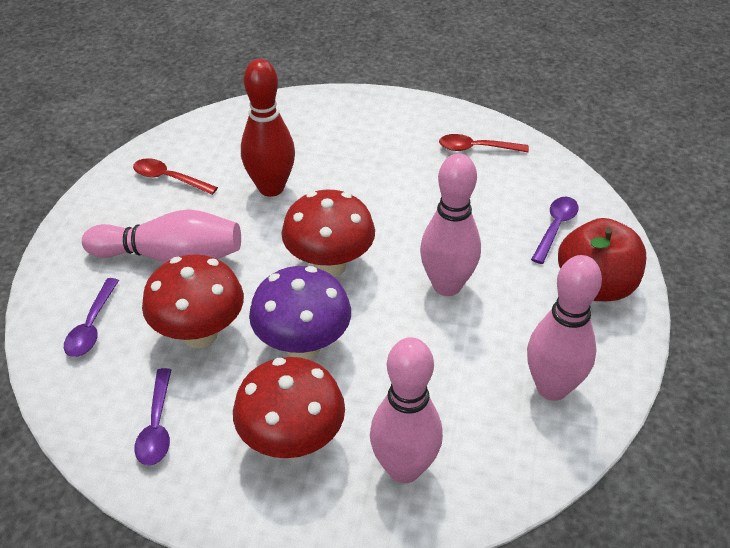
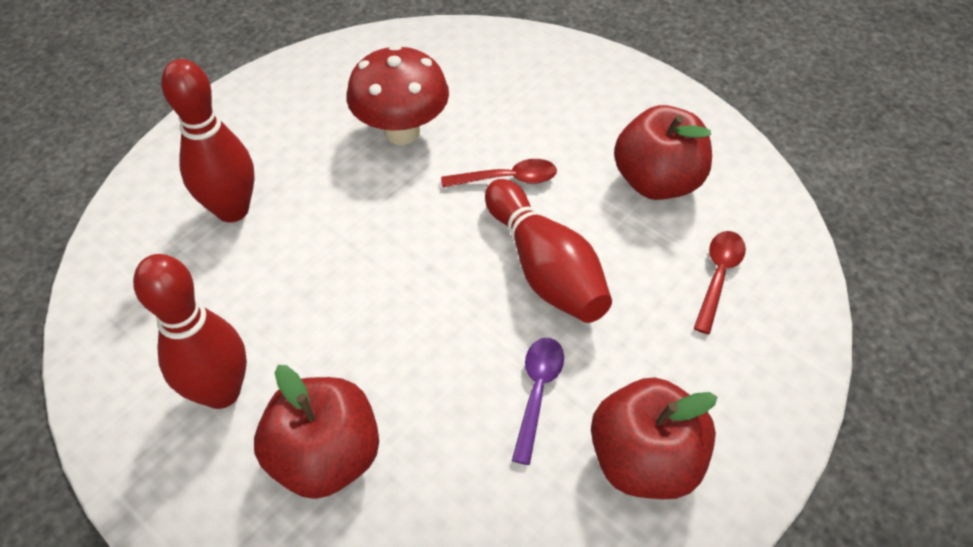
pink bowling pin: [82,209,241,263] [370,337,443,483] [420,153,481,296] [527,255,602,401] = 4 -> none = 0
purple mushroom: [249,266,351,359] = 1 -> none = 0
purple spoon: [64,278,119,357] [134,368,171,466] [531,197,579,264] = 3 -> [512,338,564,465] = 1
red apple: [558,218,646,301] = 1 -> [254,365,379,499] [591,378,717,499] [614,105,712,200] = 3
red bowling pin: [241,59,295,197] = 1 -> [133,254,247,409] [161,59,254,222] [485,179,612,323] = 3
red mushroom: [142,254,244,348] [233,357,345,459] [282,190,375,277] = 3 -> [347,45,449,145] = 1

